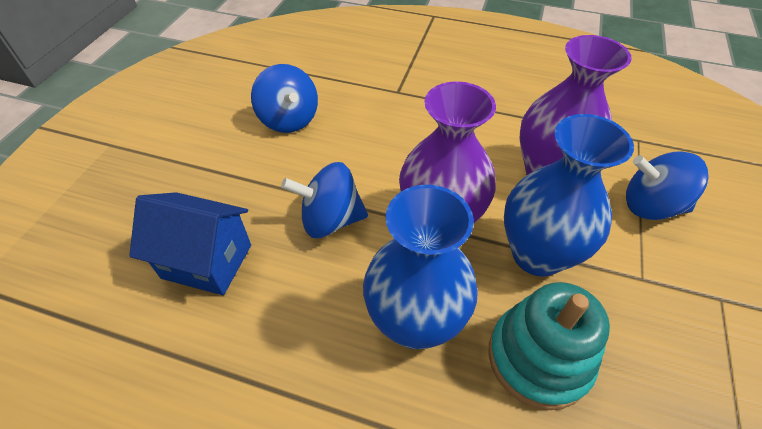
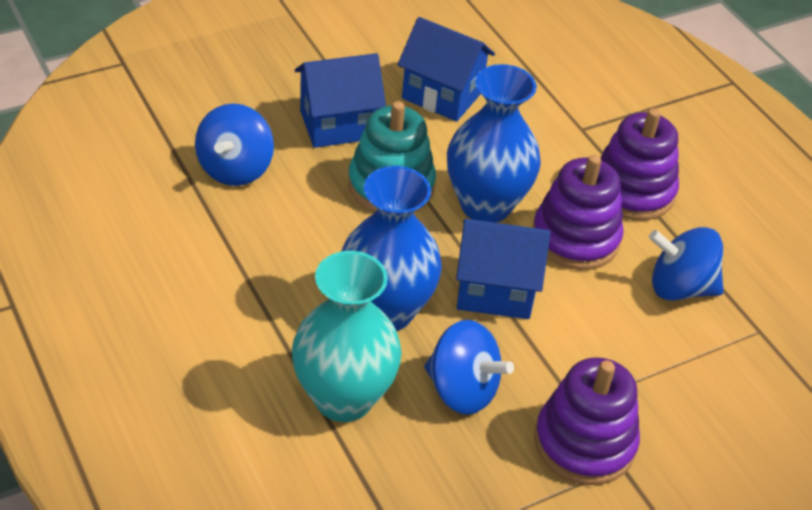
blue house: [129,192,251,295] = 1 -> [295,53,386,148] [397,17,495,122] [456,219,550,319] = 3
purple stacking toy: none = 0 -> [533,155,624,270] [534,357,640,485] [600,108,679,221] = 3
purple vase: [399,81,496,223] [519,35,632,175] = 2 -> none = 0
turquoise vase: none = 0 -> [292,251,402,422] = 1

